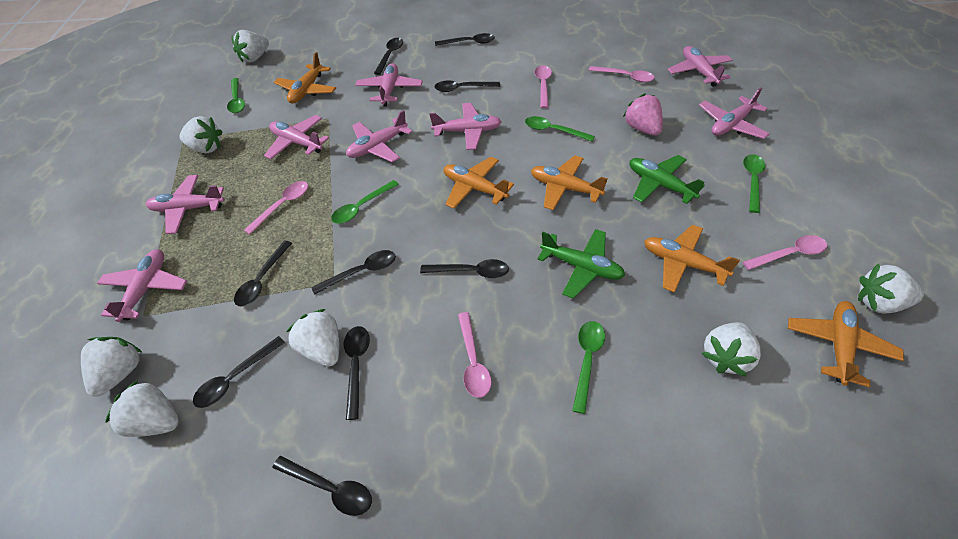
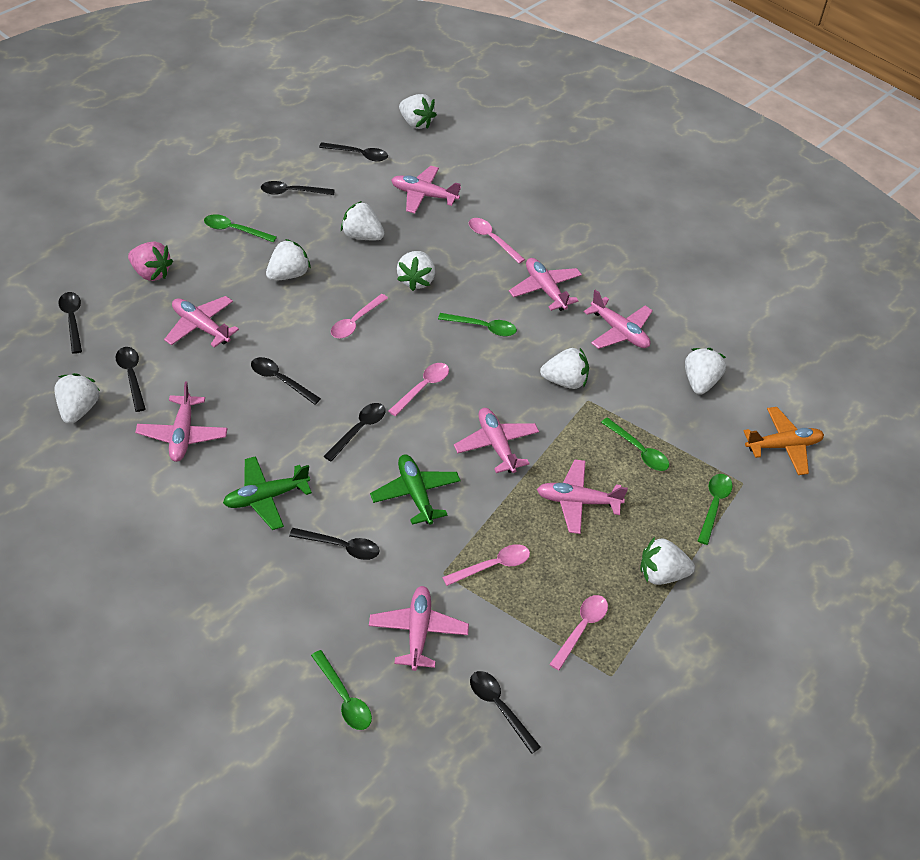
black spoon: [193,336,285,408] [234,241,292,306] [272,456,372,516] [311,250,396,295] [344,326,370,420] [374,38,403,75] [420,259,509,278] [434,80,500,92] [435,33,495,46] = 9 -> [59,292,82,354] [116,347,146,412] [251,357,321,405] [261,181,335,195] [289,528,380,560] [319,142,388,161] [324,403,386,462] [470,671,541,754] = 8
orange plane: [274,52,336,103] [444,157,514,209] [531,155,608,210] [644,225,740,293] [788,301,904,388] = 5 -> [744,407,824,475] = 1
white strawberry: [81,337,142,397] [105,380,179,437] [179,116,222,153] [231,30,269,62] [286,309,339,367] [702,322,761,376] [858,263,924,314] = 7 -> [54,373,100,424] [266,239,311,281] [341,201,384,240] [397,251,435,291] [399,94,437,129] [540,348,589,389] [640,537,695,585] [685,348,726,395] = 8

